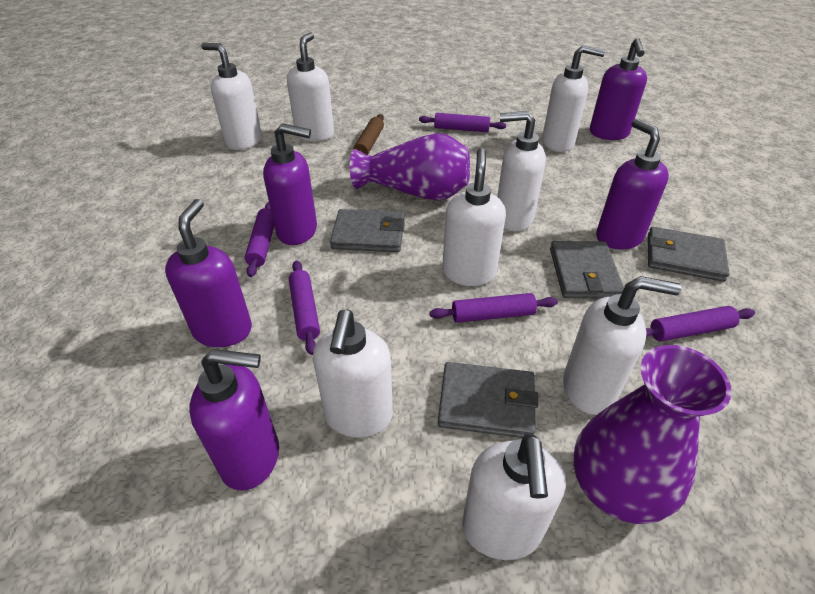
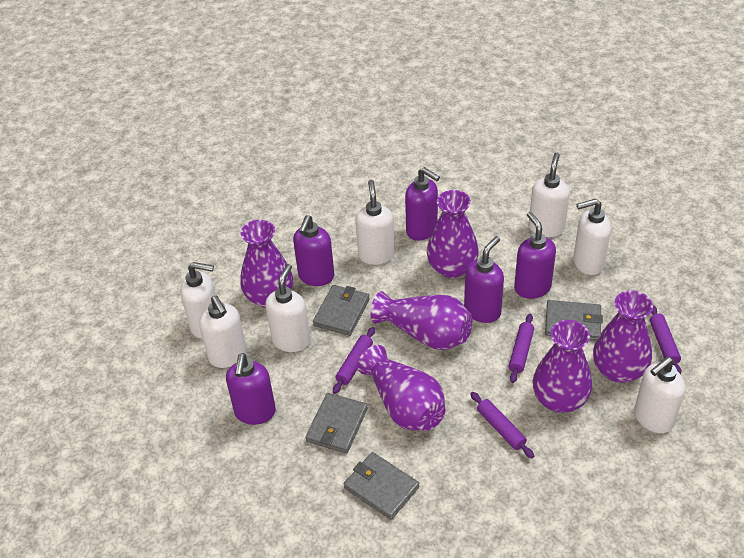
brown rolling pin: [354,114,384,155] = 1 -> none = 0
purple rolling pin: [245,202,274,277] [289,260,320,355] [419,113,506,132] [429,293,558,323] [646,306,755,342] = 5 -> [333,327,375,394] [470,392,534,458] [509,313,534,383] [650,305,681,374] = 4
purple vase: [350,133,470,201] [574,345,732,524] = 2 -> [240,220,293,308] [357,345,445,431] [371,291,472,350] [427,190,479,278] [533,320,592,413] [593,290,653,383] = 6
white soap dispenser: [201,43,262,150] [287,32,334,141] [313,310,393,437] [442,148,506,286] [462,433,566,560] [497,111,546,231] [542,45,605,152] [563,276,682,415] = 8 -> [180,262,216,338] [199,296,247,368] [265,264,310,352] [356,180,395,265] [529,153,570,237] [573,199,611,275] [634,357,685,433] = 7

